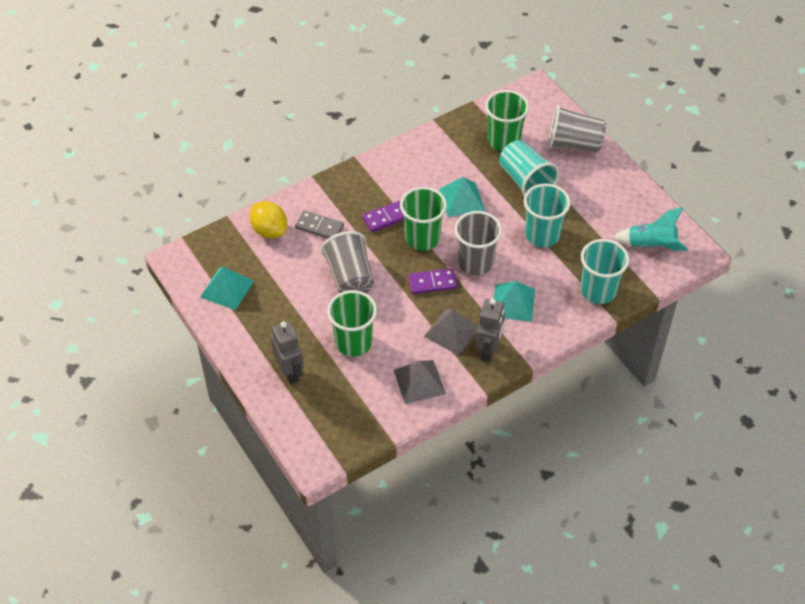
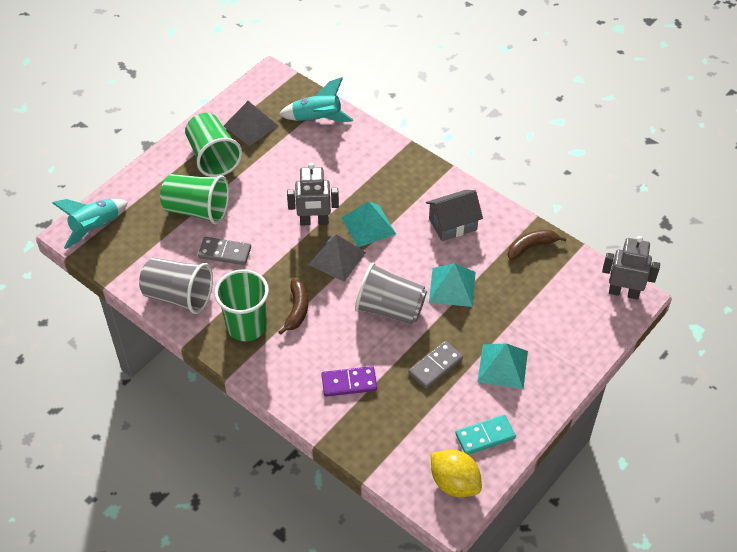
brown banana: none = 0 -> [278,279,308,335] [508,230,567,261] = 2
grey cup: [321,231,374,294] [454,211,502,275] [548,105,606,153] = 3 -> [139,258,213,314] [355,262,427,325] = 2
grey domino: [295,210,344,239] = 1 -> [198,237,251,265] [409,341,463,389] = 2
grey house: none = 0 -> [426,190,483,241] = 1
purple domino: [362,200,404,232] [408,268,457,294] = 2 -> [321,366,377,397] = 1
turquoise cup: [499,140,559,196] [524,184,570,247] [581,239,629,304] = 3 -> none = 0
turquoise domino: none = 0 -> [455,415,516,455] = 1
turquoise rocket: [612,207,688,251] = 1 -> [52,199,128,249] [279,77,354,122] = 2

